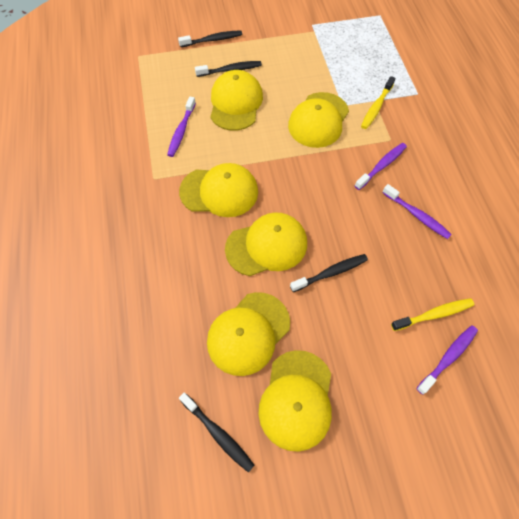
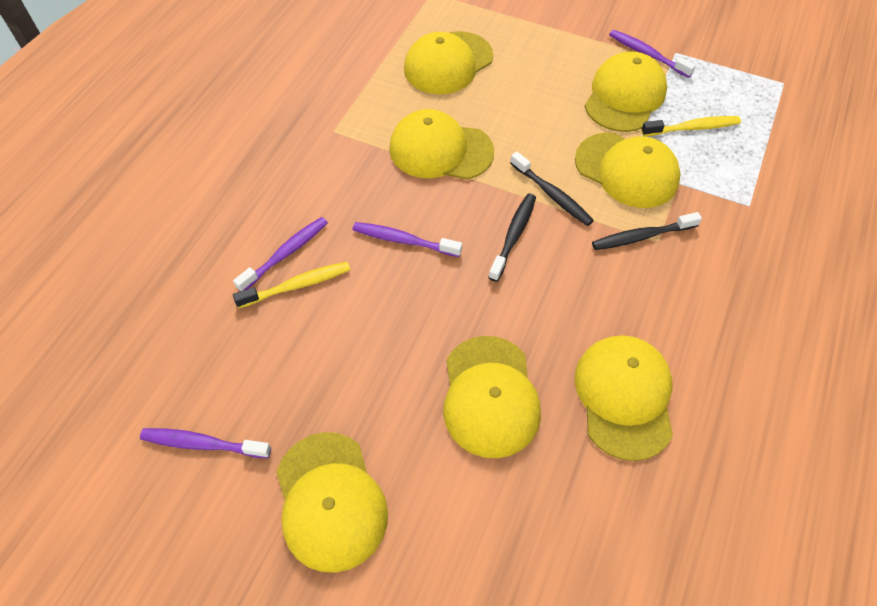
black toothbrush: [178,30,242,47] [179,393,255,473] [195,61,262,77] [290,254,368,292] = 4 -> [488,194,536,282] [510,152,594,226] [592,212,702,250] = 3
yellow cap: [179,163,258,217] [207,292,290,376] [210,70,263,131] [225,212,307,276] [258,350,332,451] [288,92,349,148] = 6 -> [276,432,388,573] [389,109,494,180] [404,31,493,95] [443,336,541,458] [575,133,681,208] [575,335,673,461] [584,51,667,132] = 7

